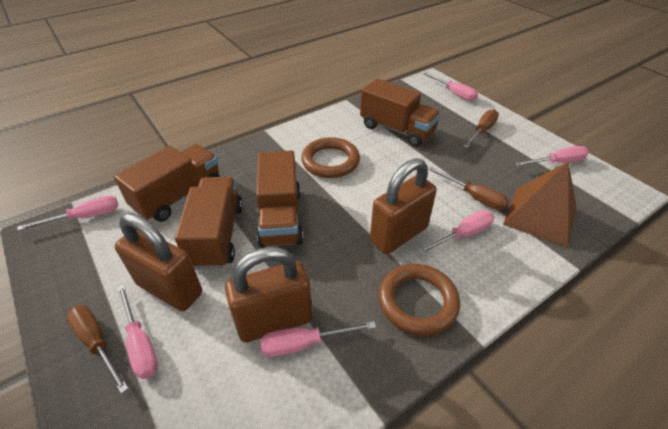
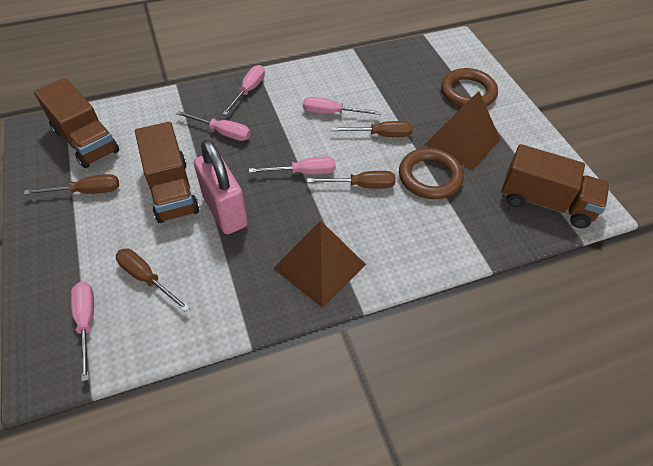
brown padlock: [115,213,202,311] [225,247,312,343] [370,158,437,254] = 3 -> none = 0
brown pyramid: [503,162,577,248] = 1 -> [273,220,366,308] [425,91,500,170] = 2
brown screwdriver: [67,305,129,394] [429,167,509,210] [463,109,499,148] = 3 -> [24,174,119,195] [116,248,190,312] [307,171,395,189] [331,121,413,137] = 4
brown truck: [114,144,220,222] [175,177,243,269] [256,150,303,248] [360,79,441,147] = 4 -> [34,78,119,168] [135,122,199,223] [501,144,610,228] = 3
pink padlock: none = 0 -> [194,140,248,234] = 1
pink screwdriver: [17,195,119,231] [117,284,158,379] [260,322,376,357] [417,210,494,254] [423,72,478,101] [515,146,589,166] = 6 -> [71,282,94,382] [176,111,251,141] [222,65,265,115] [249,157,336,175] [303,97,381,115] = 5

